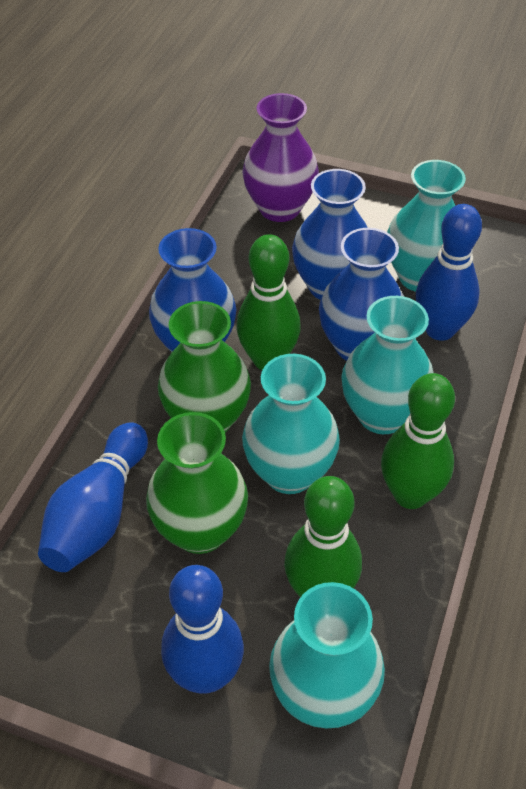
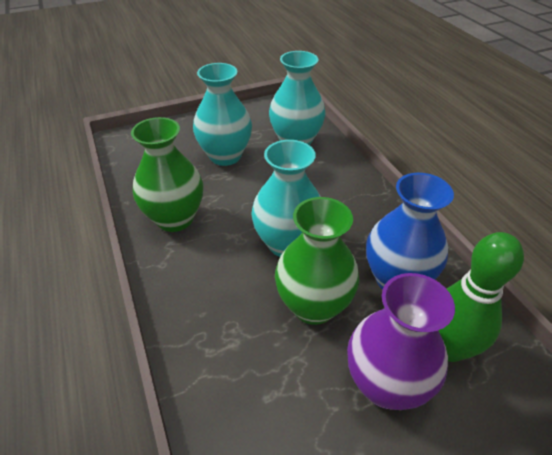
blue bowling pin: [38,422,148,572] [161,565,244,694] [416,204,482,341] = 3 -> none = 0
blue vase: [149,228,236,352] [292,169,368,300] [319,228,403,361] = 3 -> [366,173,454,290] = 1
green bowling pin: [236,234,301,370] [284,476,362,597] [381,373,455,509] = 3 -> [438,232,524,362] = 1
turquoise vase: [242,354,340,494] [269,582,385,729] [341,296,433,434] [387,160,466,292] = 4 -> [193,63,252,166] [251,140,321,257] [269,51,326,145] = 3

